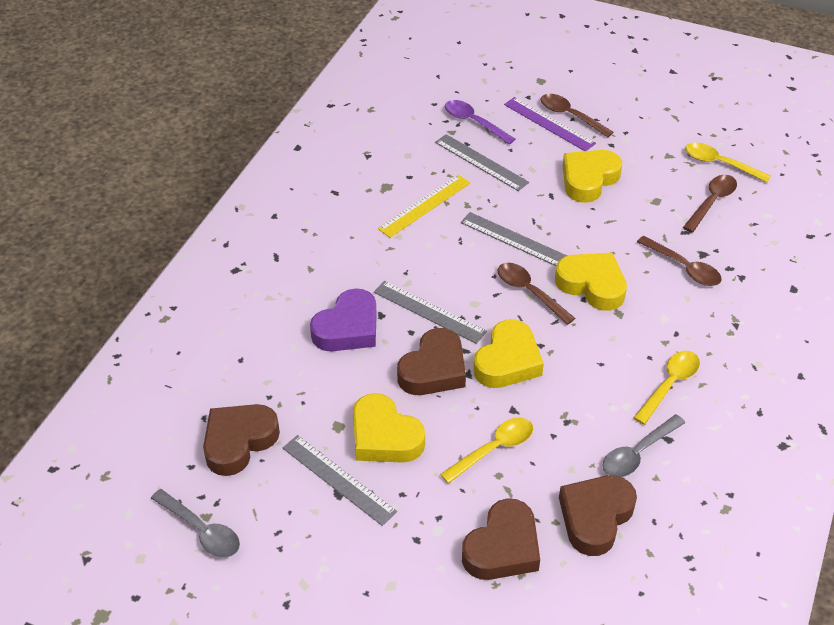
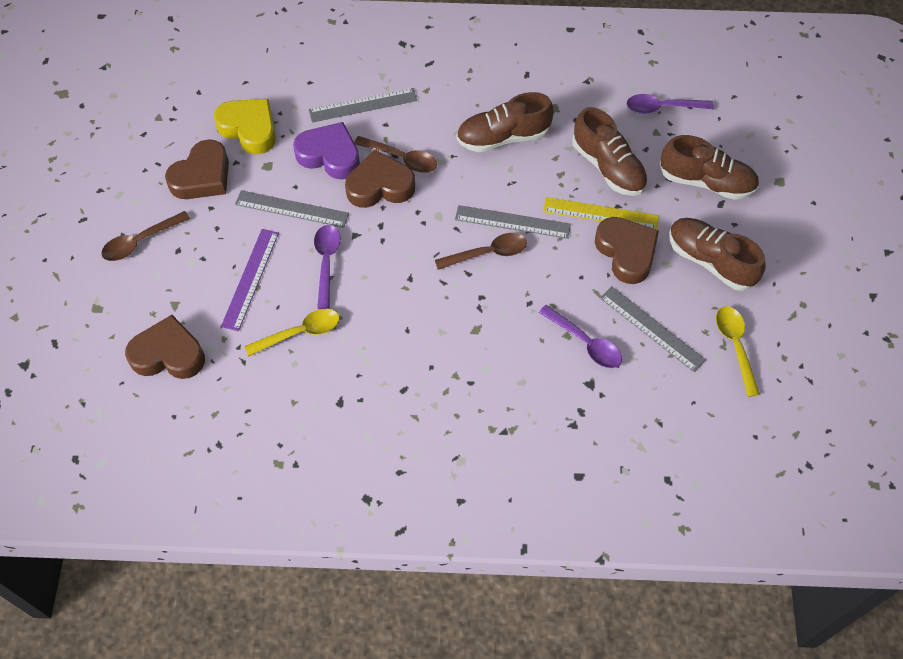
brown shoe: none = 0 -> [456,92,554,152] [572,107,648,196] [660,135,759,200] [669,218,766,291] = 4
brown spoon: [497,263,575,325] [541,94,614,138] [637,236,721,286] [683,175,737,233] = 4 -> [101,211,190,261] [354,136,437,173] [435,233,527,270] = 3
grey spoon: [151,489,240,558] [603,414,685,477] = 2 -> none = 0
purple spoon: [445,100,515,145] = 1 -> [314,225,341,309] [539,305,622,368] [627,94,714,114] = 3
yellow heart: [353,393,425,463] [473,319,544,388] [555,253,627,311] [563,150,622,203] = 4 -> [214,99,276,154] = 1
yellow spoon: [440,418,533,484] [633,351,700,425] [685,143,771,182] = 3 -> [245,309,340,356] [716,306,760,397] = 2

